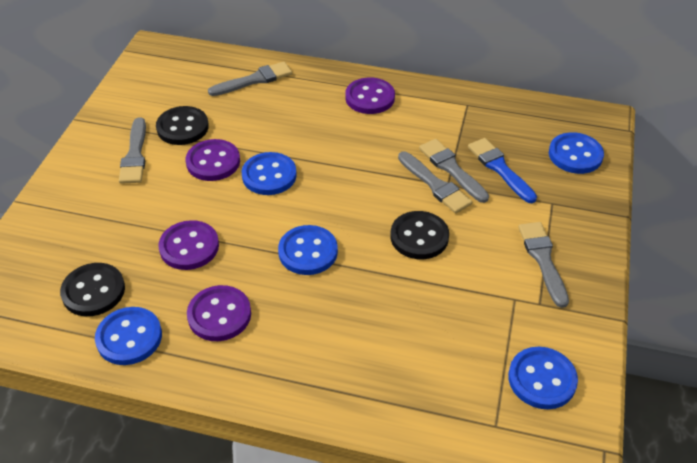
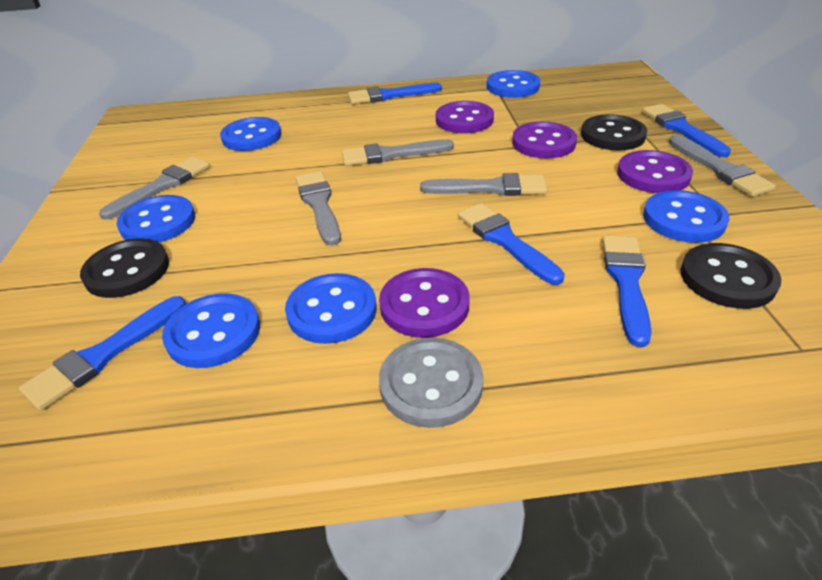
blue brush: [468,138,537,203] = 1 -> [19,296,186,410] [348,83,442,104] [458,203,565,285] [602,235,651,347] [642,104,731,157] = 5
blue button: [95,307,162,365] [242,152,297,195] [278,225,338,275] [508,347,578,409] [549,132,604,174] = 5 -> [117,195,195,242] [162,293,260,368] [220,117,281,151] [285,273,377,344] [487,70,540,98] [643,190,729,243] = 6
grey button: none = 0 -> [379,338,484,428] = 1

